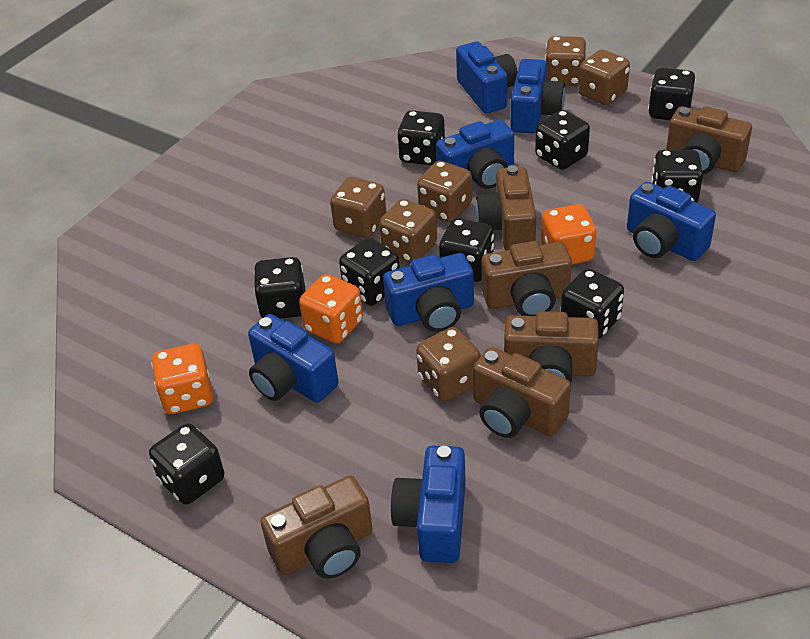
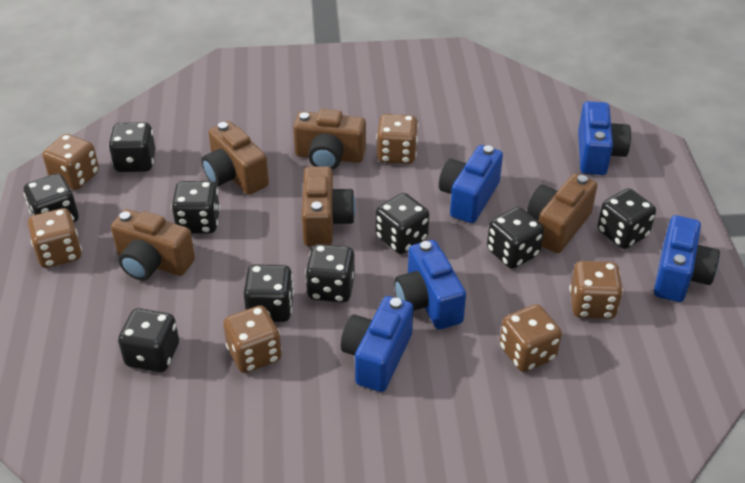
blue camera: [248,314,339,403] [383,253,474,332] [390,446,466,563] [436,120,514,189] [456,41,517,114] [510,59,565,133] [627,182,716,261] = 7 -> [341,296,413,392] [394,240,466,330] [439,145,503,223] [578,101,631,175] [654,215,720,302] = 5
brown camera: [261,476,373,579] [473,347,571,438] [475,165,536,251] [481,241,572,316] [504,311,599,383] [666,106,752,174] = 6 -> [111,209,195,280] [202,121,269,195] [293,109,366,170] [302,166,356,246] [527,174,597,253] = 5
orange dice: [151,344,213,414] [299,274,363,343] [541,204,597,264] = 3 -> none = 0

